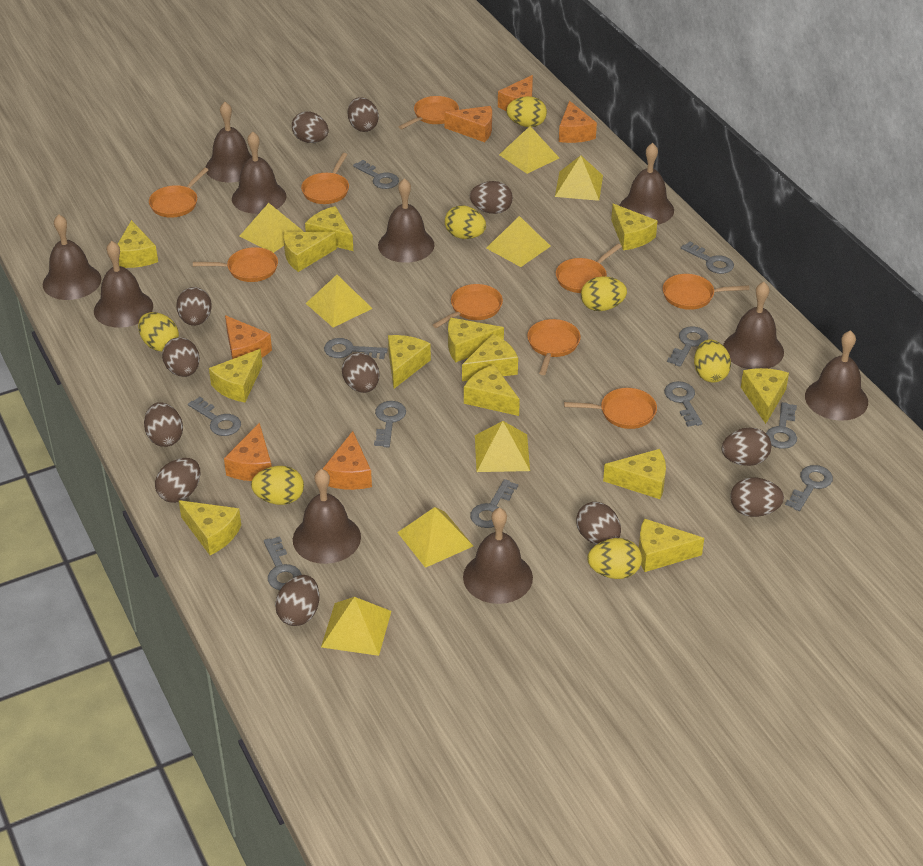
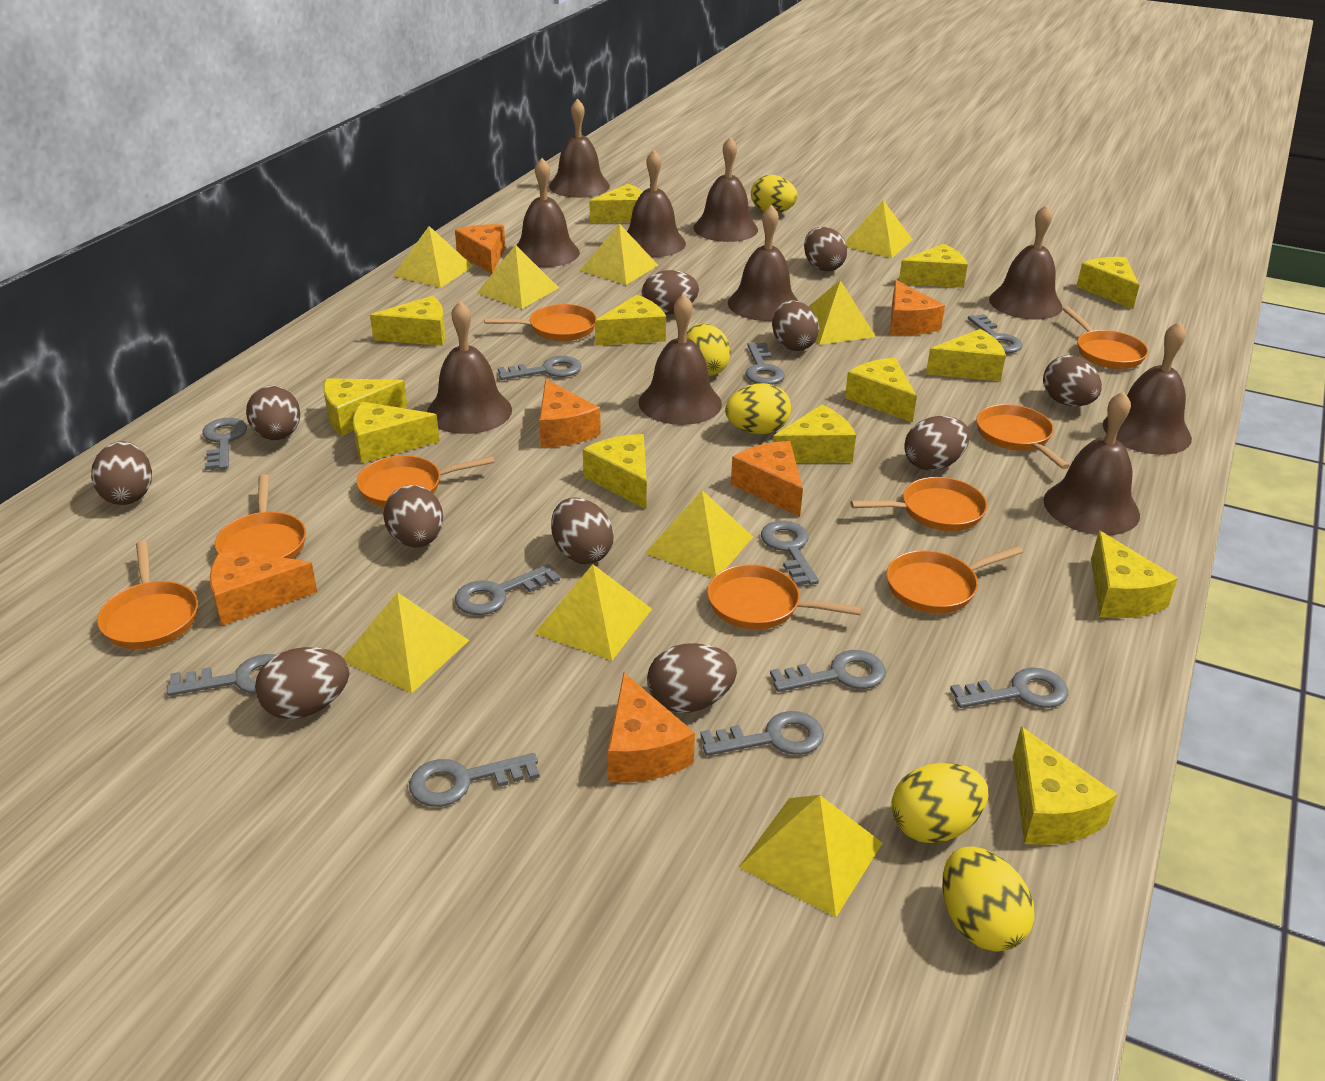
brown egg: [144,402,183,447] [155,458,200,503] [162,337,200,377] [176,287,212,326] [275,575,319,626] [292,111,329,143] [342,352,379,393] [348,97,379,132] [470,181,513,214] [576,502,621,545] [721,428,771,466] [730,477,784,517] = 12 -> [91,441,152,505] [246,386,300,441] [255,647,350,719] [383,485,443,548] [551,497,614,564] [642,270,699,315] [647,643,737,713] [772,300,819,351] [804,227,847,271] [904,416,970,471] [1043,355,1102,406] = 11
yellow egg: [138,312,179,351] [251,466,304,505] [445,205,486,239] [506,96,547,127] [581,276,627,311] [588,538,642,579] [694,340,731,383] = 7 -> [687,323,731,376] [725,383,791,434] [751,175,798,213] [892,763,988,844] [942,846,1035,952] = 5
yellow pyramid: [239,203,304,253] [305,275,373,327] [321,597,391,656] [397,507,473,568] [475,421,530,472] [486,216,551,267] [499,126,559,174] [555,155,603,201] = 8 -> [343,592,469,693] [393,226,473,288] [477,245,559,309] [534,564,652,661] [580,224,658,285] [645,490,753,578] [738,795,883,917] [808,280,876,345] [845,200,913,258] = 9

